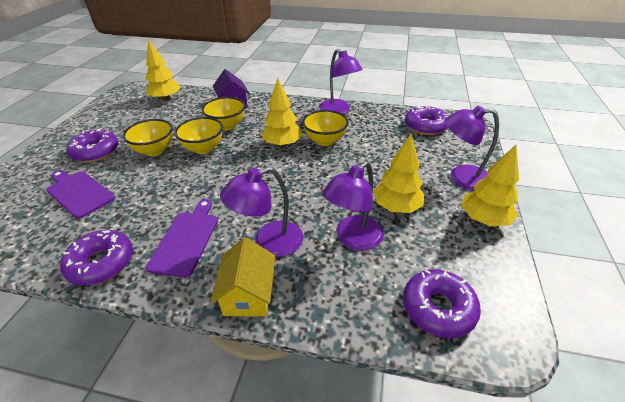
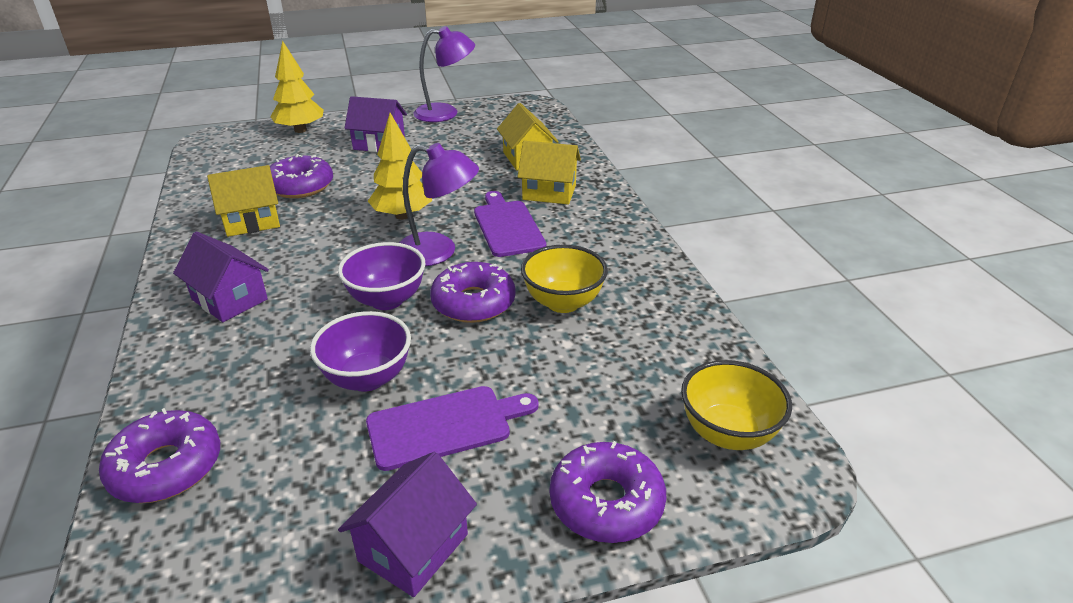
purple bowl: none = 0 -> [310,311,411,392] [338,242,426,310] = 2
purple house: [213,69,249,108] = 1 -> [173,232,269,322] [338,452,477,597] [345,96,407,152] = 3
purple lamp: [220,167,303,257] [319,49,363,114] [322,161,384,251] [445,106,499,191] = 4 -> [399,143,479,266] [413,26,475,122] = 2
yellow bowl: [123,119,173,156] [174,117,223,154] [201,97,246,131] [302,110,349,146] = 4 -> [521,245,608,313] [681,360,792,450] = 2
yellow house: [211,237,275,317] = 1 -> [207,165,280,237] [497,103,559,171] [518,141,581,204] = 3
yellow tree: [146,39,181,101] [261,78,302,147] [373,134,424,213] [461,145,519,226] = 4 -> [270,40,324,133] [368,113,432,220] = 2

